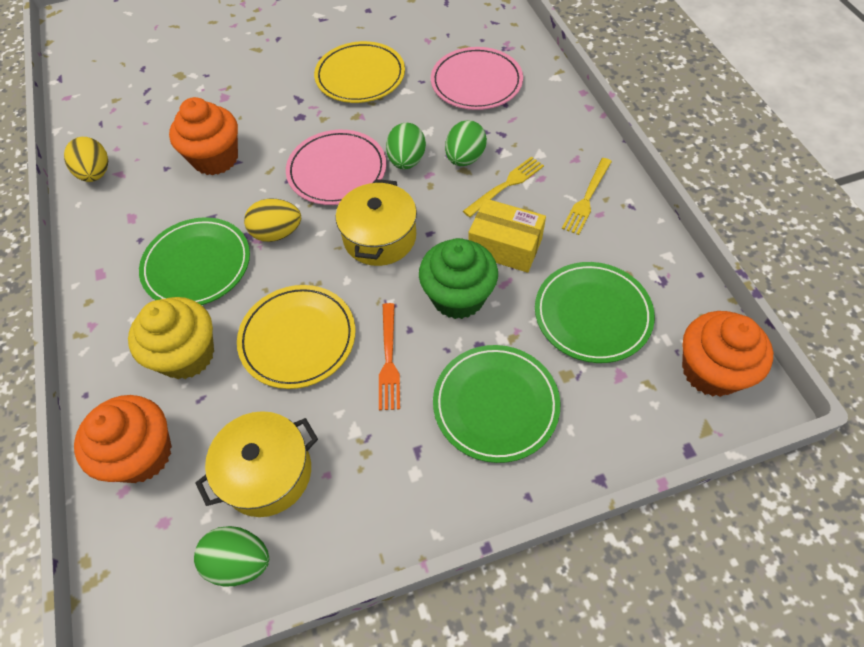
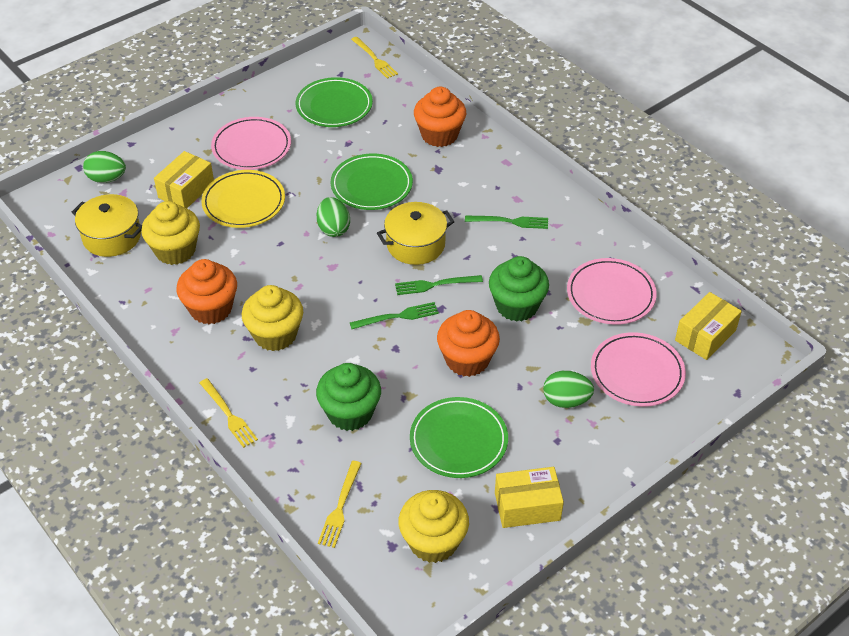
green cupcake: [419,238,498,319] = 1 -> [316,363,381,431] [489,256,549,322] = 2
green fork: none = 0 -> [350,302,439,329] [395,275,483,295] [465,215,548,229] = 3
orange fork: [379,303,400,410] = 1 -> none = 0
pink plate: [286,130,386,205] [431,47,523,110] = 2 -> [211,117,291,170] [567,258,657,325] [591,332,686,407] = 3
yellow box: [468,198,546,273] = 1 -> [154,151,214,208] [495,467,564,528] [675,292,742,360] = 3
yellow cupcake: [128,297,214,379] = 1 -> [141,201,200,265] [242,285,303,351] [398,490,469,563] = 3
yellow egg: [64,137,108,182] [244,199,301,242] = 2 -> none = 0
yellow fork: [463,156,544,217] [562,158,612,235] = 2 -> [200,378,258,448] [318,461,362,548] [351,37,398,79] = 3
yellow plate: [237,285,355,389] [314,41,405,103] = 2 -> [201,170,285,228] = 1

